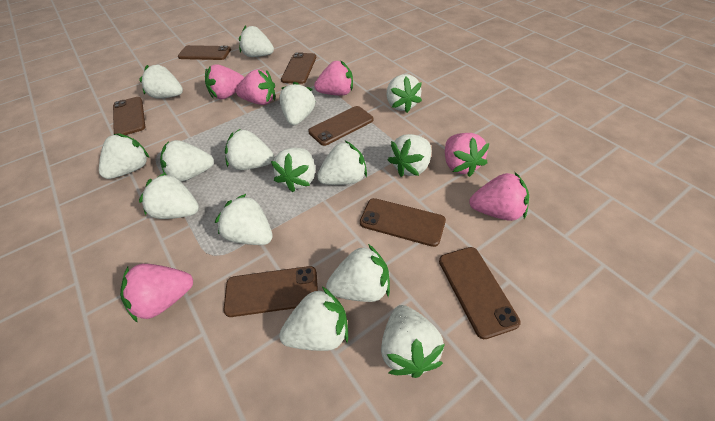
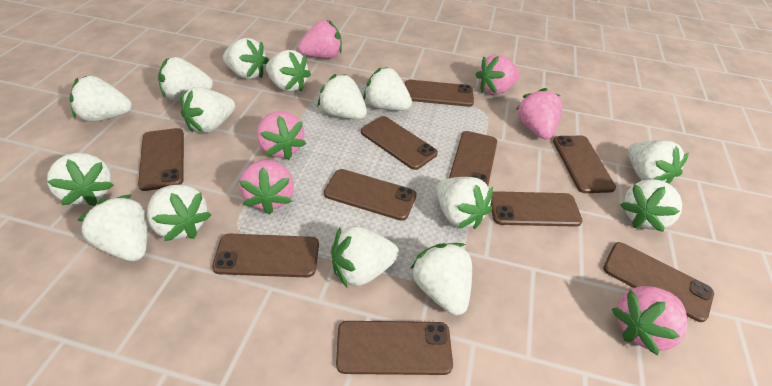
brown phone: [113,97,145,135] [178,45,231,60] [224,266,318,317] [281,52,316,84] [308,106,373,146] [360,198,446,247] [439,247,521,339] = 7 -> [138,128,184,191] [212,234,319,277] [324,169,417,221] [336,321,453,375] [361,116,438,170] [405,80,474,107] [449,131,497,186] [490,191,583,227] [553,136,616,193] [603,242,714,322] = 10

